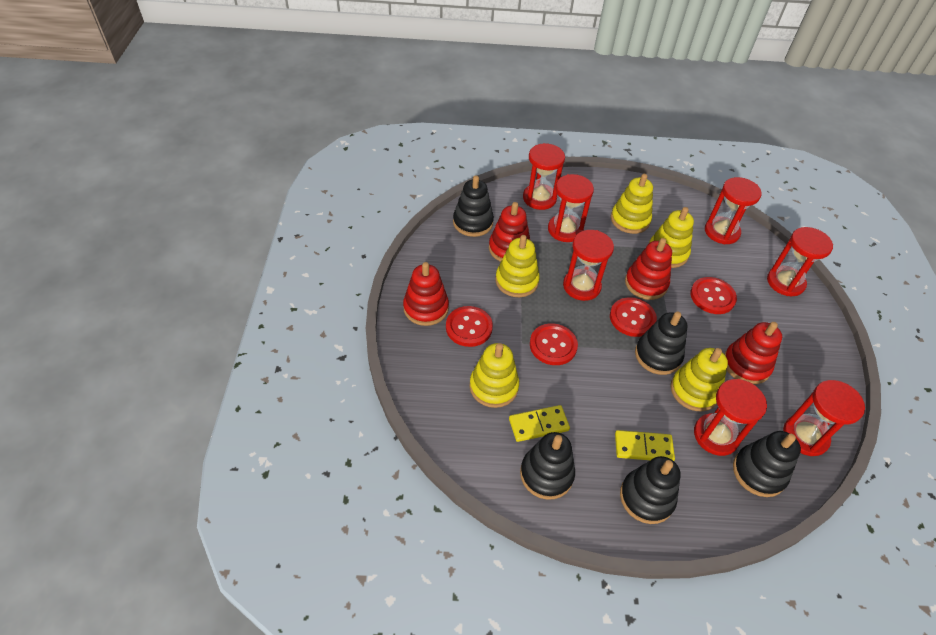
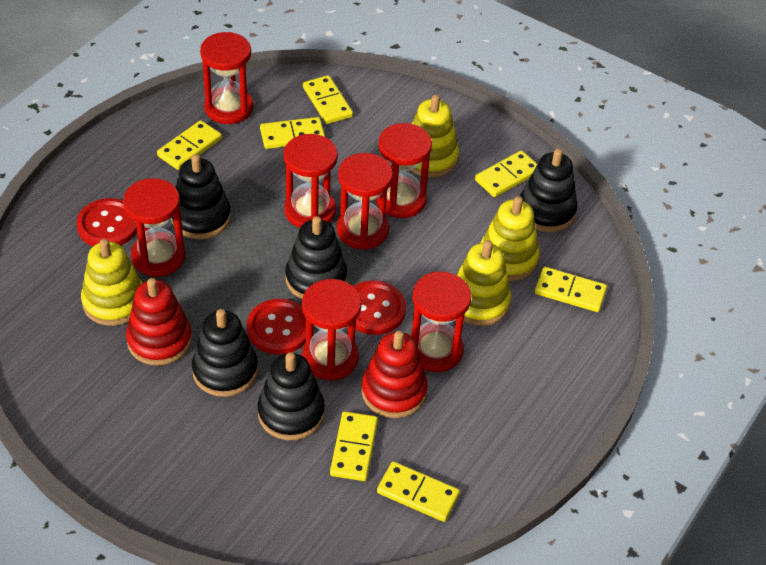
red button: [446,306,493,347] [530,323,578,365] [610,297,657,337] [690,277,737,314] = 4 -> [76,198,137,246] [247,299,306,354] [353,280,406,335] = 3
red stacking toy: [403,262,449,326] [489,202,530,262] [625,238,672,300] [724,322,782,384] = 4 -> [126,278,192,366] [361,331,428,418] = 2
yellow domino: [509,405,570,442] [615,430,675,461] = 2 -> [157,120,222,170] [260,117,325,149] [303,75,353,124] [330,411,378,481] [377,461,460,522] [475,150,538,197] [535,267,607,312] = 7
yellow stacking toy: [469,343,519,408] [495,235,540,297] [611,174,653,234] [649,207,694,268] [671,348,728,411] = 5 -> [81,239,142,326] [410,94,459,177] [457,240,511,326] [480,196,540,281] = 4

